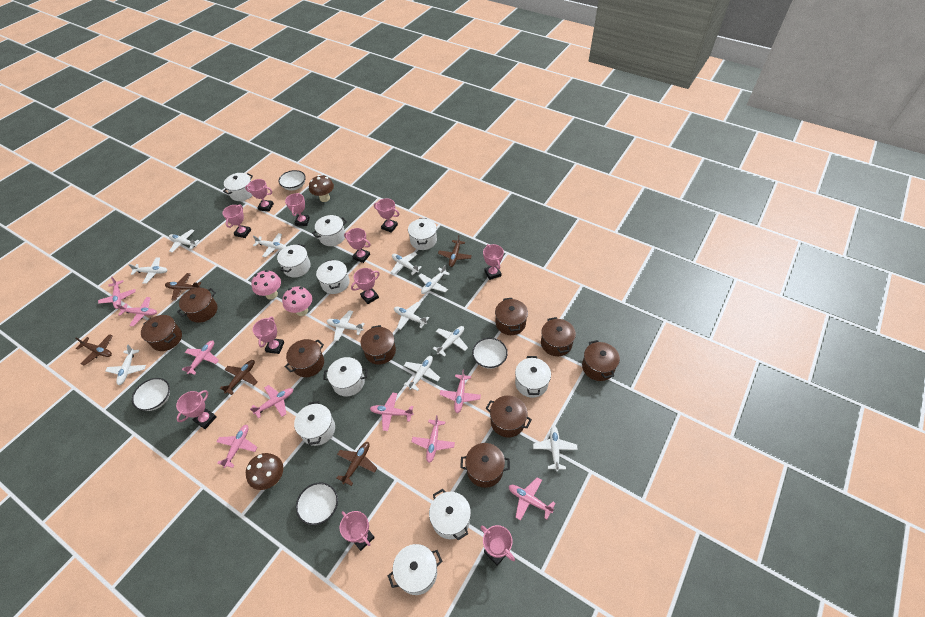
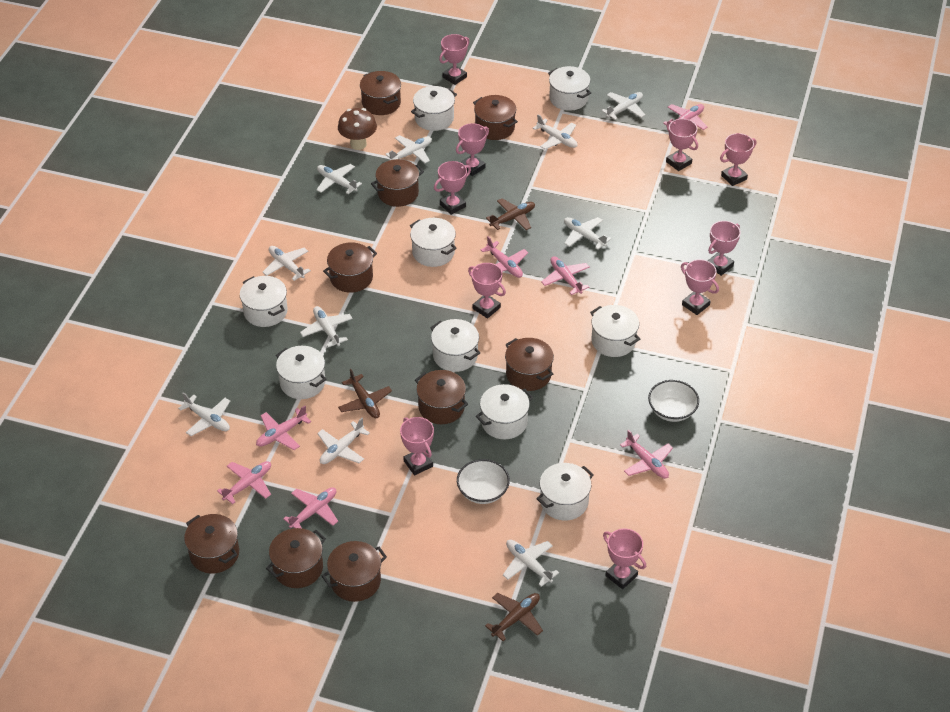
brown mushroom: [246,453,283,490] [309,175,334,202] = 2 -> [338,108,377,150] = 1
brown plane: [76,334,113,366] [165,273,201,301] [220,360,258,395] [337,442,377,486] [438,235,472,267] = 5 -> [338,369,392,418] [485,593,543,641] [486,199,535,230] = 3
pink mushroom: [251,270,281,300] [282,286,312,316] = 2 -> none = 0
pink plane: [98,277,136,309] [116,297,157,326] [182,341,219,375] [217,425,257,468] [250,385,293,419] [370,393,414,431] [411,415,455,463] [440,370,481,413] [509,477,555,521] = 9 -> [217,461,271,504] [256,406,311,450] [283,487,338,528] [481,236,528,278] [541,256,590,295] [620,430,673,479] [663,104,707,130] = 7
pink trophy: [176,390,217,429] [222,204,251,238] [245,179,274,212] [253,317,284,354] [285,193,310,226] [339,511,375,551] [344,228,371,263] [351,268,380,304] [374,198,399,233] [480,525,515,566] [483,244,504,280] = 11 -> [400,417,434,476] [434,161,471,215] [439,34,470,85] [456,123,489,176] [468,263,506,318] [603,529,646,589] [666,119,698,171] [681,259,719,315] [708,221,741,276] [720,133,756,186] = 10
white bowl: [132,378,170,411] [279,170,306,191] [296,482,338,525] [472,338,508,369] = 4 -> [457,459,510,504] [648,380,699,422] = 2
white plane: [106,345,146,385] [128,257,168,284] [169,229,200,253] [253,233,286,257] [327,310,365,341] [391,252,422,275] [394,302,429,330] [404,356,440,391] [419,265,450,294] [433,326,468,357] [533,426,578,472] = 11 -> [178,392,230,436] [262,246,311,281] [300,306,353,347] [316,164,362,194] [317,418,370,464] [385,135,432,163] [503,540,559,587] [532,115,578,149] [564,217,611,250] [601,92,645,120] = 10
white pot: [223,173,253,201] [277,244,311,277] [294,401,335,446] [312,215,347,246] [316,259,350,294] [323,357,368,396] [388,544,443,595] [408,218,437,250] [429,489,471,540] [515,356,551,398] = 10 -> [240,276,288,327] [276,346,326,399] [410,218,457,267] [411,86,457,131] [430,319,480,372] [476,384,533,439] [536,463,594,521] [548,66,591,111] [590,305,640,357] = 9

